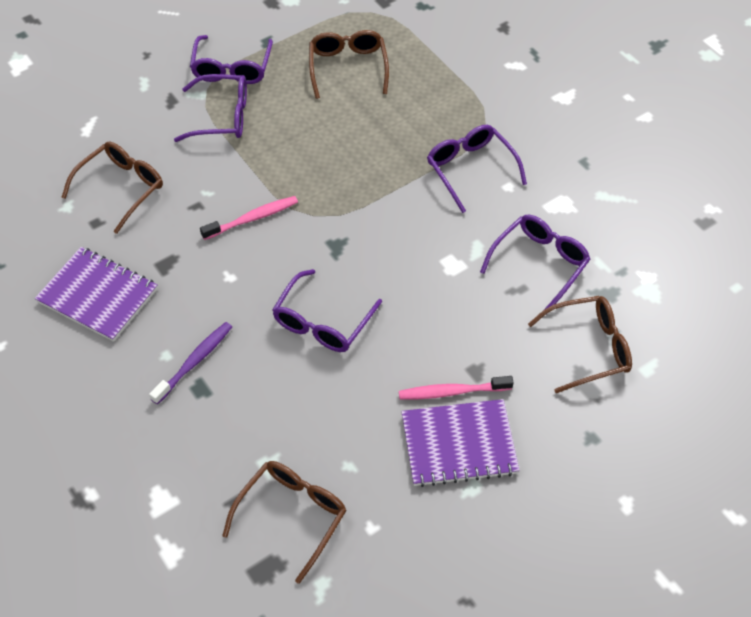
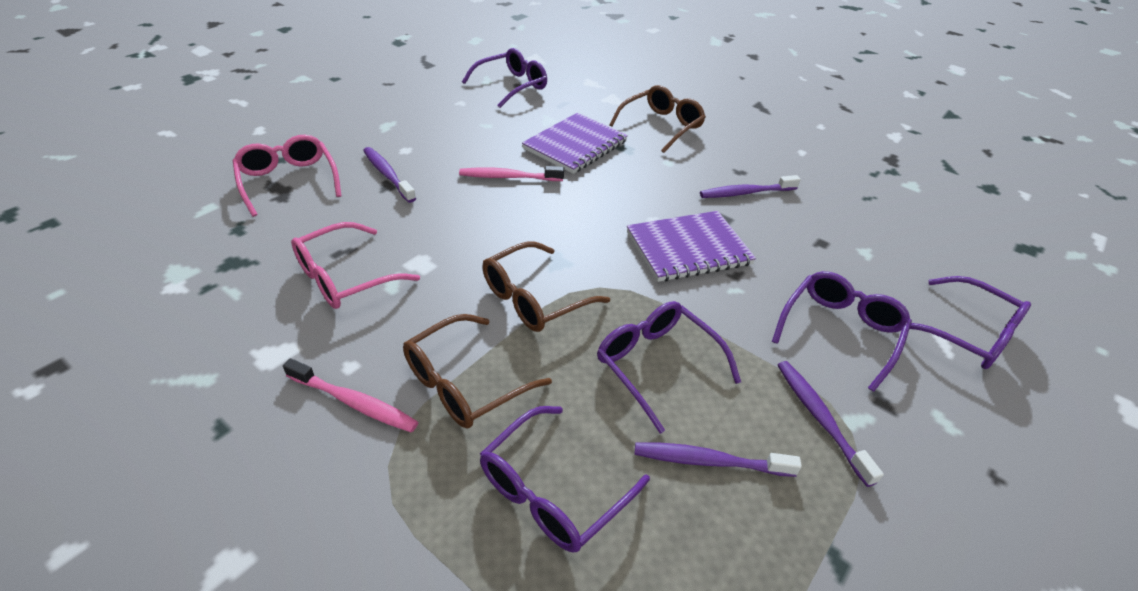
brown glasses: [61,142,163,234] [222,461,347,584] [309,30,389,99] [528,296,632,393] = 4 -> [403,314,552,429] [482,242,610,332] [609,85,706,153] = 3
pink glasses: none = 0 -> [233,135,342,217] [291,222,420,309] = 2
purple toothbrush: [149,322,232,405] = 1 -> [363,147,416,203] [635,442,802,477] [700,175,801,198] [778,361,884,487] = 4

